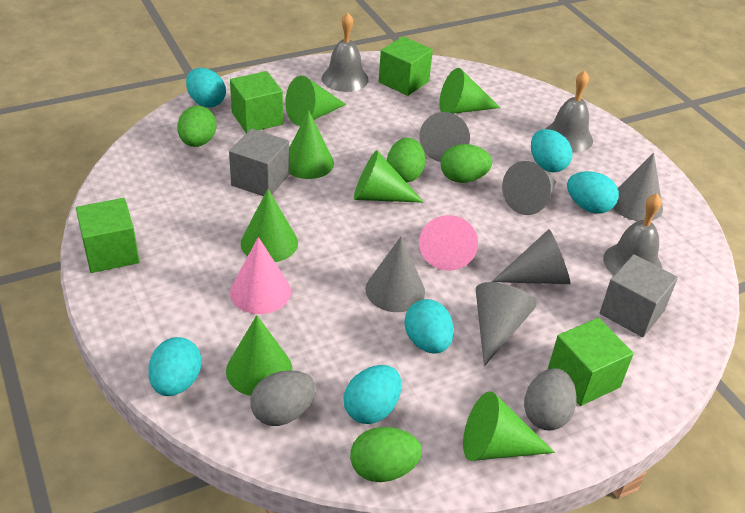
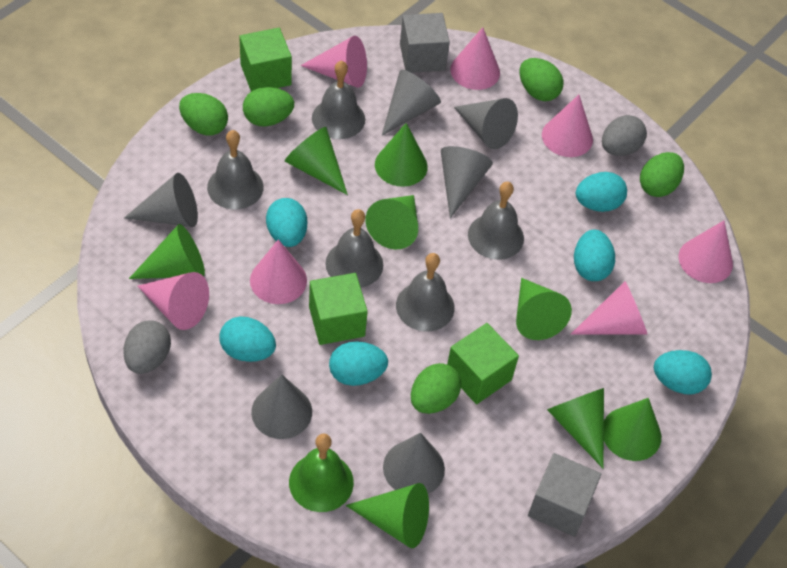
green bell: none = 0 -> [289,433,354,512] = 1
green cone: [226,315,292,396] [241,189,298,262] [285,76,346,126] [289,110,334,179] [354,150,424,203] [439,68,500,114] [463,391,555,461] = 7 -> [129,224,205,279] [285,127,348,195] [346,483,429,548] [365,195,418,249] [375,123,428,187] [516,278,572,340] [547,388,604,469] [604,398,661,461] = 8
green cube: [76,198,139,273] [230,71,283,133] [379,36,433,96] [548,318,634,406] = 4 -> [239,28,292,92] [309,273,368,345] [447,323,519,404] = 3
green egg: [177,106,216,147] [350,427,422,482] [387,138,426,182] [441,144,492,183] = 4 -> [179,93,228,136] [243,87,294,127] [411,363,461,414] [520,58,563,101] [640,152,684,197] = 5
grey bell: [322,13,369,92] [546,70,593,153] [603,194,662,275] = 3 -> [207,130,264,209] [312,60,365,139] [325,209,383,288] [396,253,455,332] [468,182,524,260] = 5
pink cone: [230,237,291,314] [419,215,478,271] = 2 -> [137,272,209,330] [250,239,307,304] [300,36,367,88] [450,27,500,90] [542,95,593,157] [571,281,647,334] [679,221,733,283] = 7

